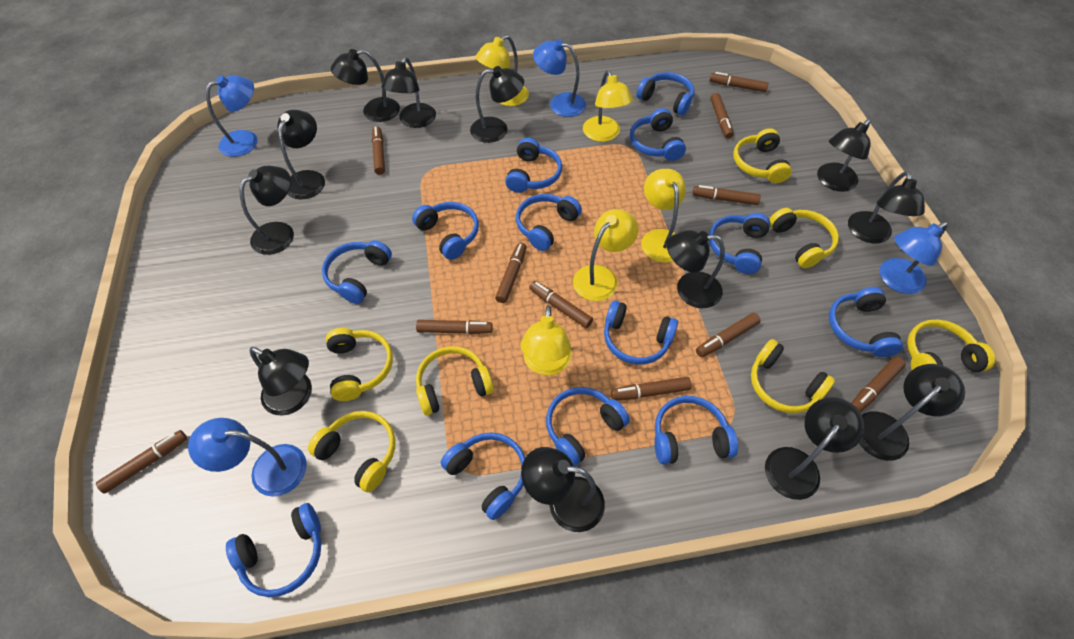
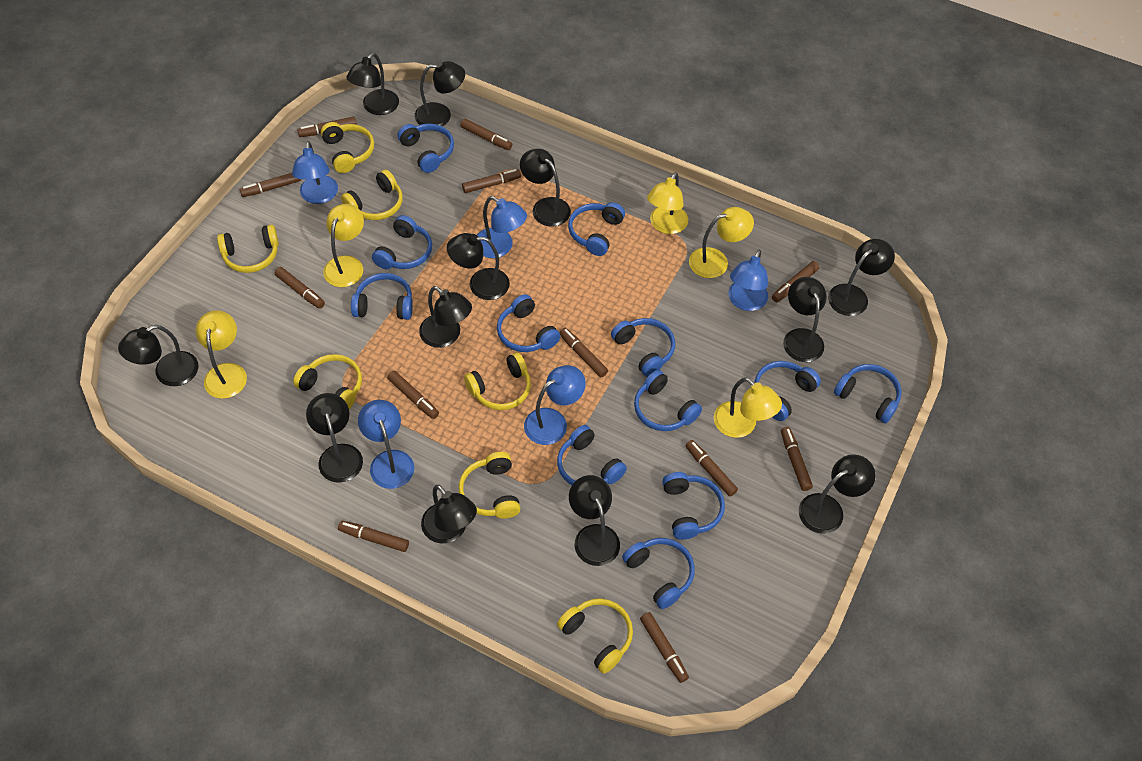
blue headphones: [226,503,321,597] [322,240,392,304] [412,202,479,260] [441,432,525,520] [505,138,562,193] [516,194,582,251] [546,387,630,466] [604,300,678,365] [630,108,686,161] [637,72,694,115] [654,396,738,464] [709,213,770,274] [829,287,903,357] = 13 -> [351,273,413,320] [372,215,432,269] [398,123,454,173] [497,294,561,352] [557,425,627,485] [568,202,625,256] [611,318,675,377] [622,538,695,609] [634,370,702,431] [662,472,725,540] [755,361,821,421] [834,364,902,423] = 12
blue lamp: [188,418,307,497] [206,75,258,157] [533,39,586,117] [880,222,948,294] = 4 -> [292,141,338,204] [358,400,414,489] [477,196,527,258] [524,365,586,445] [728,250,768,311] = 5
brown marker: [96,430,187,494] [372,126,385,175] [416,320,493,334] [495,243,527,303] [530,281,593,328] [611,377,692,400] [692,185,761,205] [696,313,761,357] [710,72,768,92] [710,93,734,139] [851,357,906,412] = 11 -> [240,173,301,197] [275,267,325,309] [297,117,357,137] [338,521,409,552] [387,371,439,419] [460,119,512,150] [462,169,521,193] [559,328,608,377] [640,612,689,683] [686,440,738,496] [772,261,819,302] [781,427,813,491] = 12

